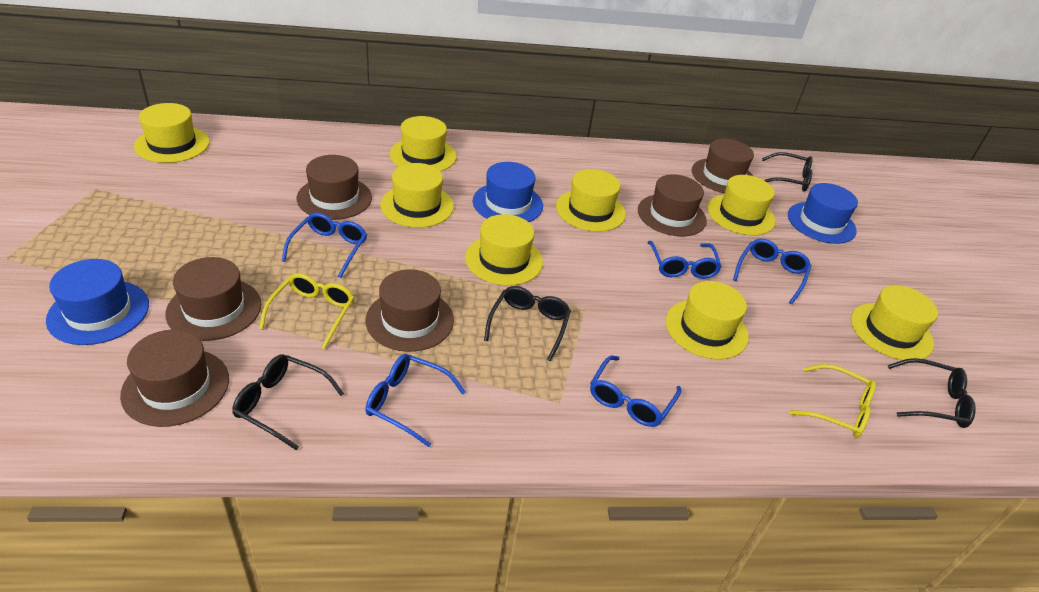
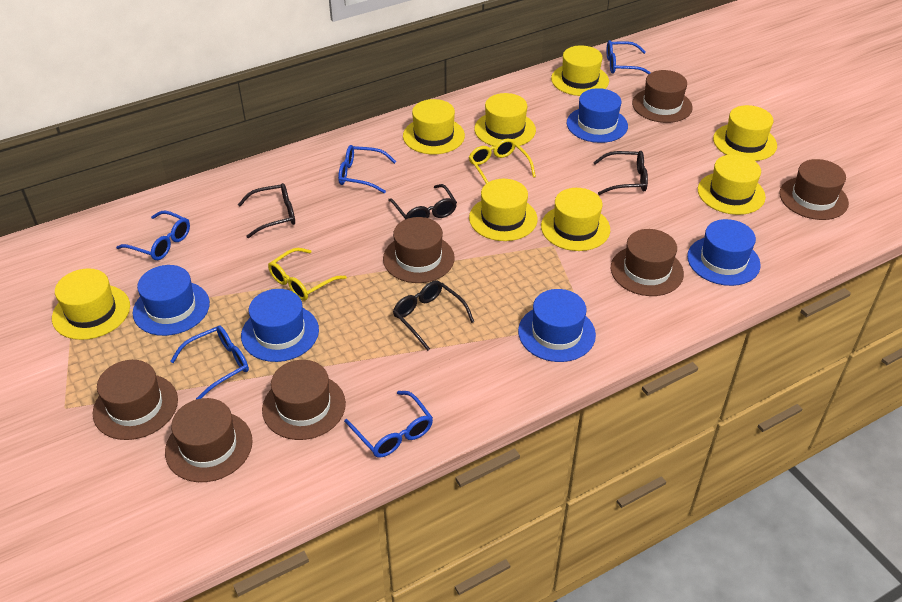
blue hat: [46,259,149,345] [473,162,543,222] [788,183,858,244] = 3 -> [133,265,210,336] [241,289,319,362] [518,289,596,362] [567,88,628,143] [687,219,761,286] = 5
brown hat: [120,330,229,427] [165,257,261,341] [297,155,372,220] [366,269,454,352] [638,174,707,237] [692,139,754,193] = 6 -> [93,360,178,440] [165,398,253,482] [262,360,346,440] [383,217,455,283] [611,229,684,296] [632,70,693,123] [779,159,849,220] = 7

